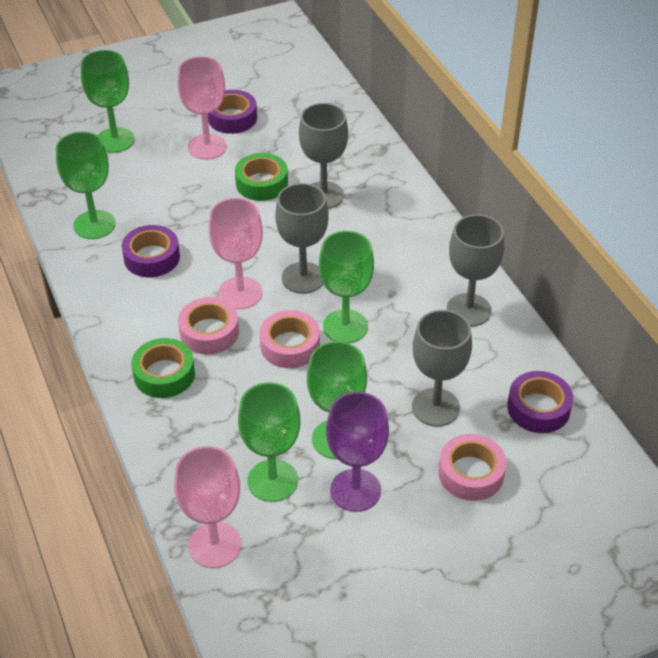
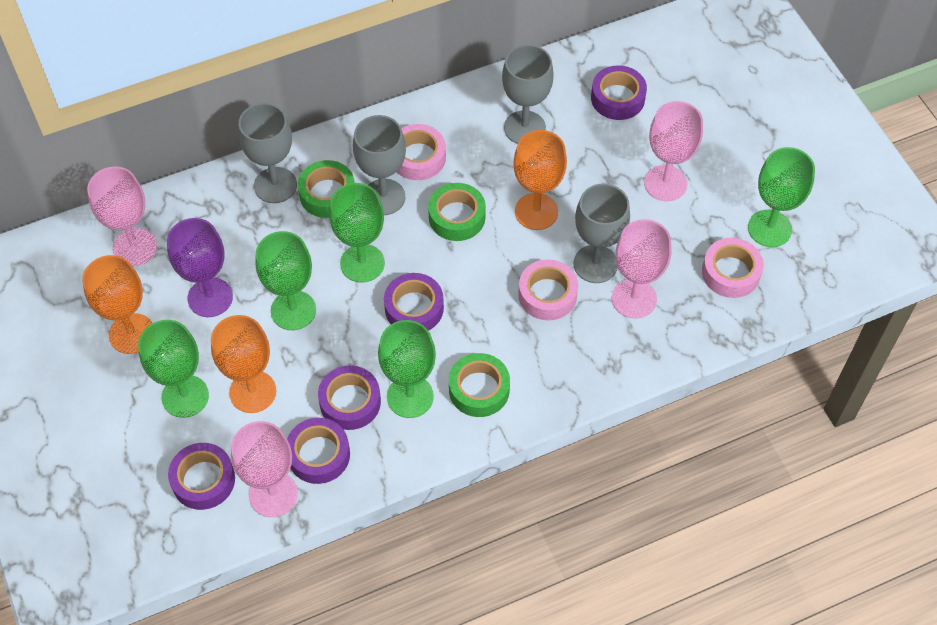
green tape: [131,338,195,398] [235,153,288,201] = 2 -> [298,160,355,218] [428,183,486,241] [449,353,510,417] = 3
orange goblet: none = 0 -> [82,255,152,354] [211,315,276,413] [513,130,567,230] = 3
pink goblet: [174,446,241,568] [178,56,227,160] [209,198,263,309] = 3 -> [87,166,157,266] [231,421,298,517] [612,219,671,319] [644,101,703,201] = 4
purple tape: [122,225,180,277] [207,90,257,134] [507,371,573,433] = 3 -> [168,443,235,510] [287,418,350,484] [318,365,381,430] [384,273,444,331] [591,65,647,120] = 5

